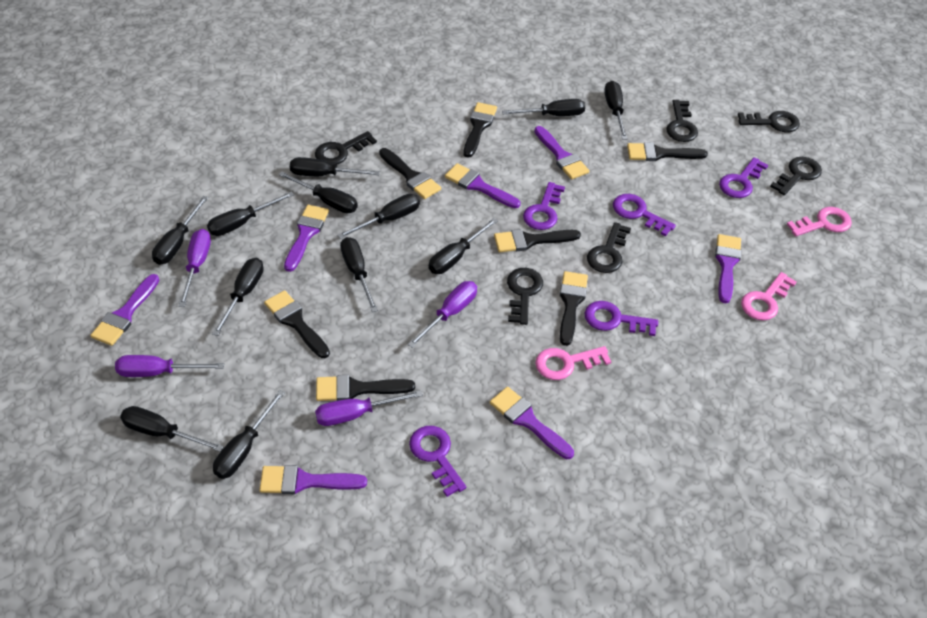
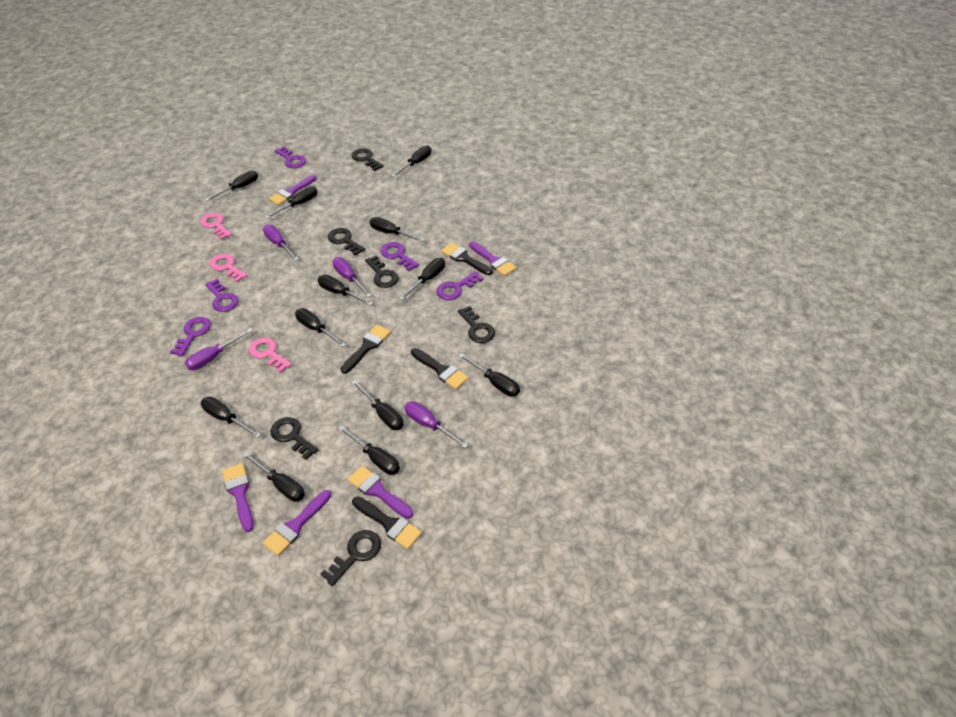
black brush: [264,290,330,358] [316,375,415,401] [379,148,441,199] [464,102,497,158] [494,229,581,252] [560,271,588,346] [627,142,708,161] = 7 -> [341,325,391,374] [352,496,422,549] [411,348,468,389] [441,243,493,275] = 4
purple brush: [90,274,159,346] [259,465,367,494] [284,205,329,272] [445,163,521,208] [490,387,574,459] [534,126,589,180] [715,234,741,303] = 7 -> [222,463,254,532] [263,490,331,556] [269,175,316,205] [348,466,413,519] [469,241,517,276] = 5

